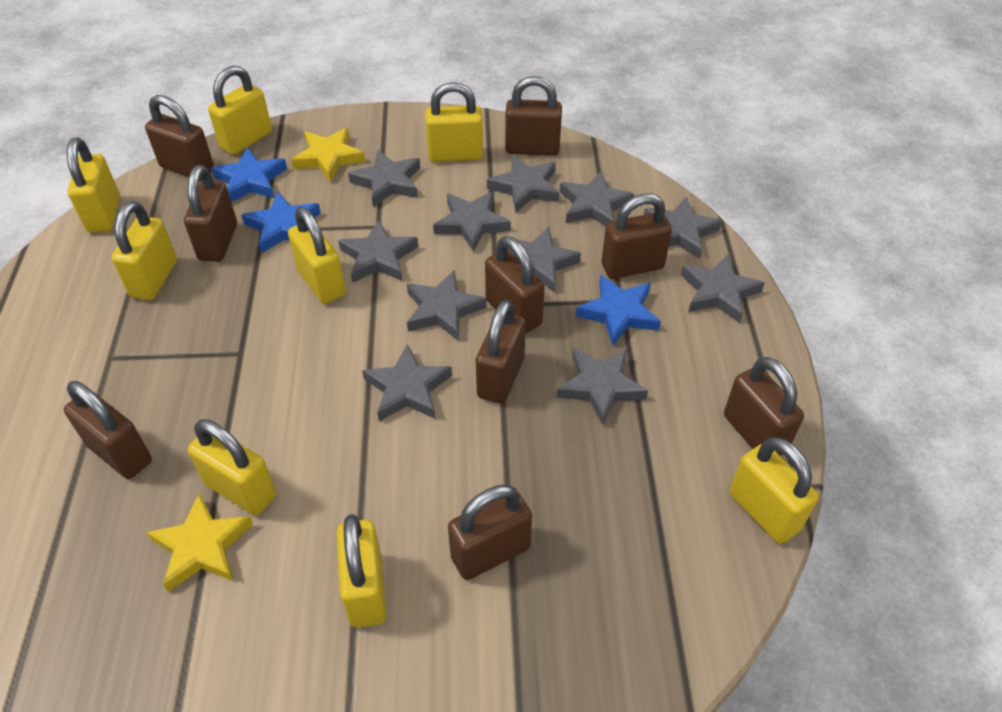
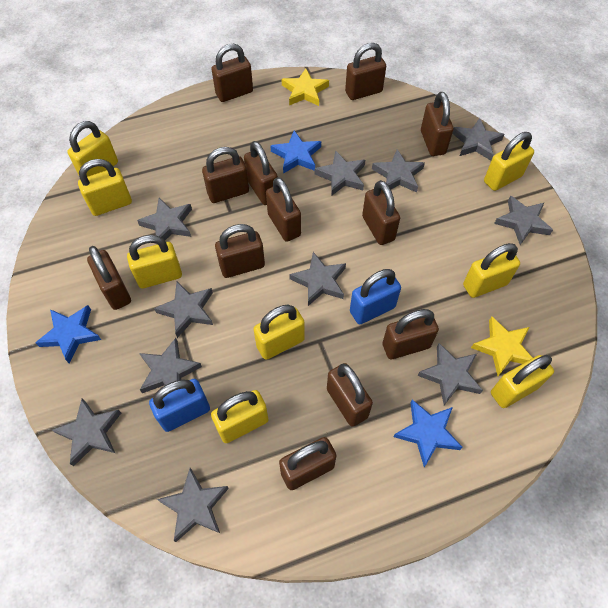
blue padlock: none = 0 -> [149,379,210,432] [350,269,401,324] = 2
brown padlock: [64,381,152,479] [145,95,214,181] [184,165,237,262] [448,485,532,580] [476,300,526,404] [485,236,545,334] [505,76,562,156] [602,193,672,279] [724,357,804,456] = 9 -> [87,246,131,310] [202,147,249,203] [212,44,253,102] [215,224,265,278] [244,141,278,205] [266,177,301,242] [279,437,336,490] [327,363,373,427] [345,43,386,100] [362,180,400,245] [382,309,439,359] [421,92,453,156] = 12

